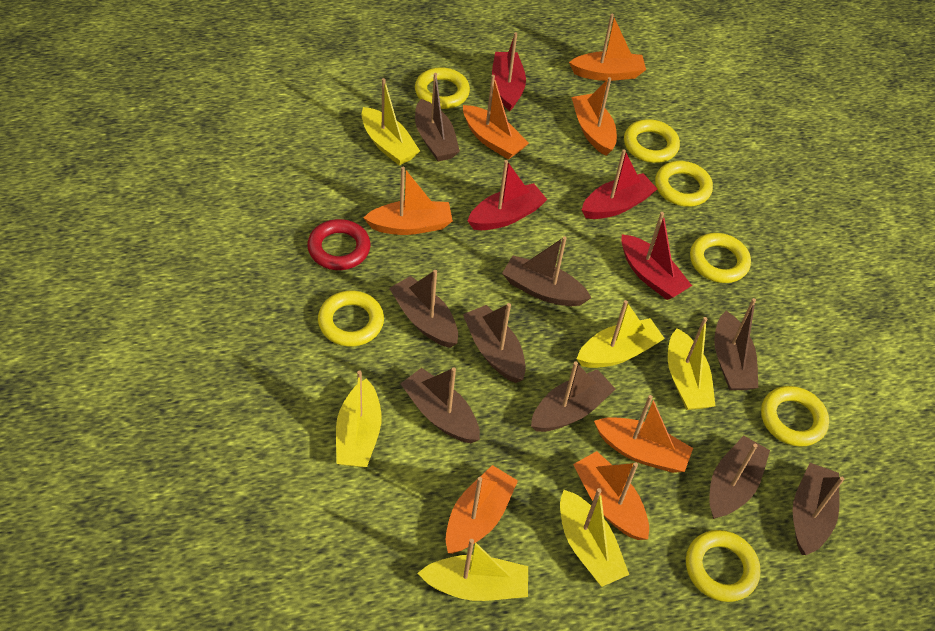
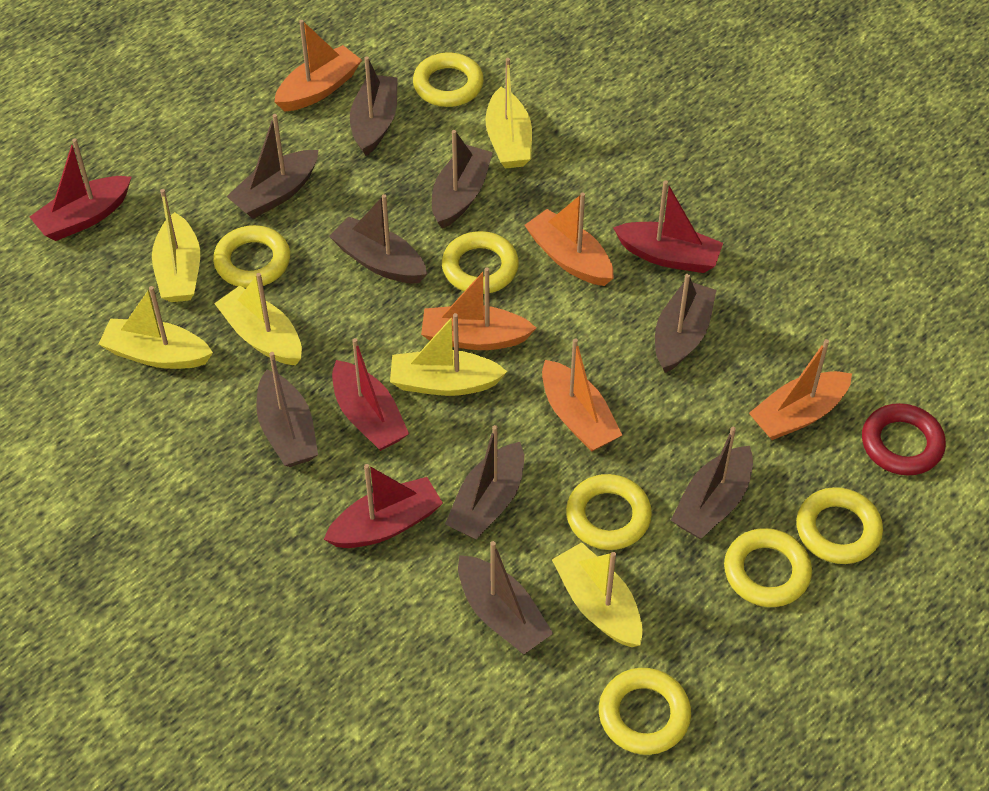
orange boat: [363,167,453,235] [446,465,518,554] [463,75,529,159] [569,14,646,81] [571,77,617,156] [573,451,649,540] [594,395,693,473] = 7 -> [274,20,362,112] [421,267,536,350] [524,193,614,286] [542,338,622,451] [749,339,852,440] = 5

